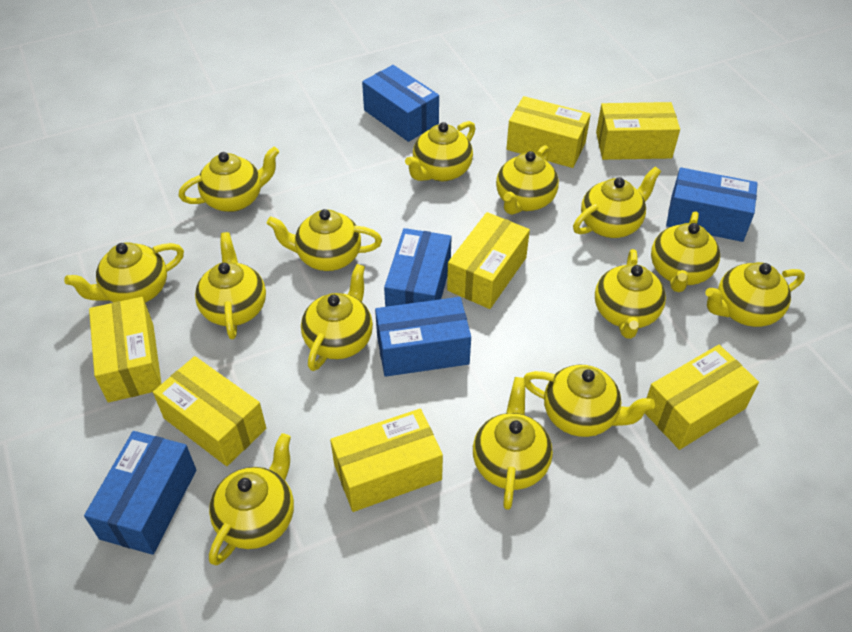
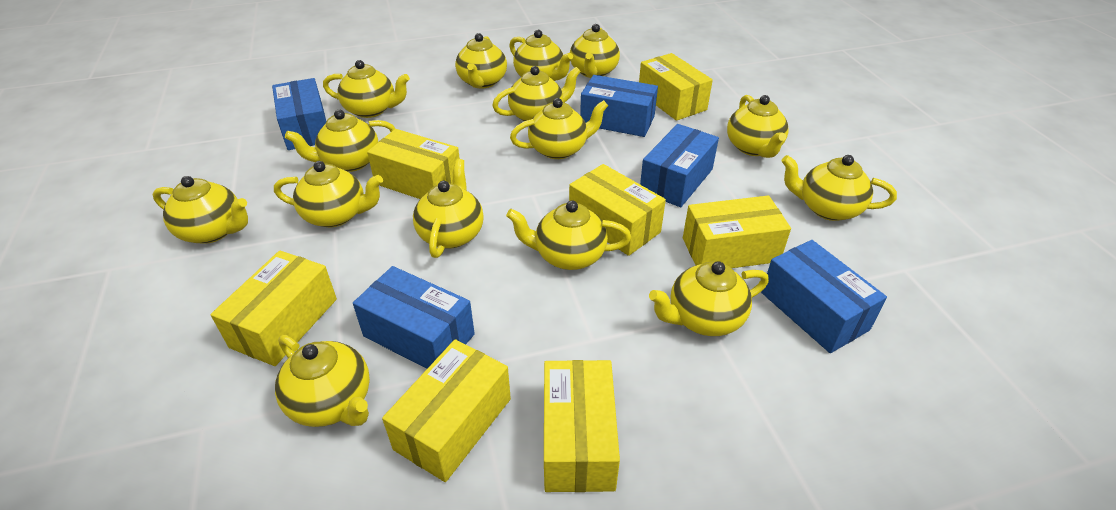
yellow teapot: [64,242,184,303] [179,147,279,212] [195,232,266,340] [209,433,294,566] [267,209,382,271] [301,264,373,371] [405,121,476,181] [473,377,553,510] [496,145,559,215] [523,365,655,437] [573,167,661,238] [595,249,666,339] [651,211,720,292] [705,262,805,327] = 14 -> [153,176,248,244] [274,161,383,227] [275,335,370,427] [285,110,395,172] [323,60,410,118] [413,159,484,258] [455,33,507,88] [492,66,581,121] [506,200,631,270] [509,30,573,81] [510,98,608,159] [570,24,620,78] [649,261,769,336] [727,95,789,158] [781,155,897,221] = 15

